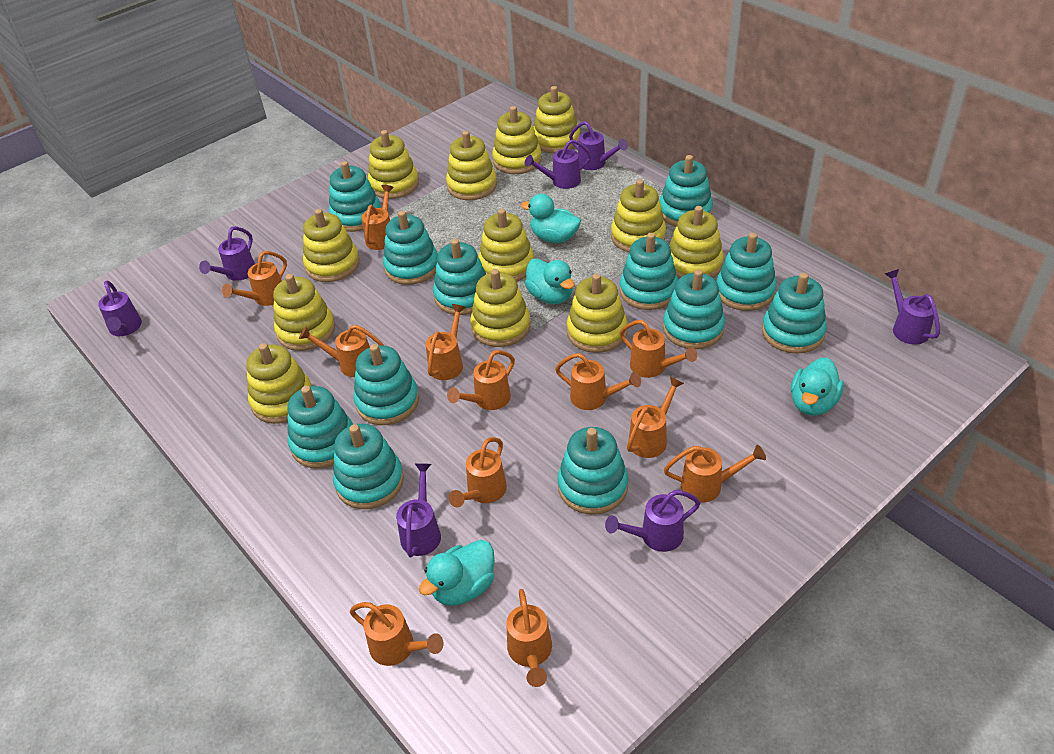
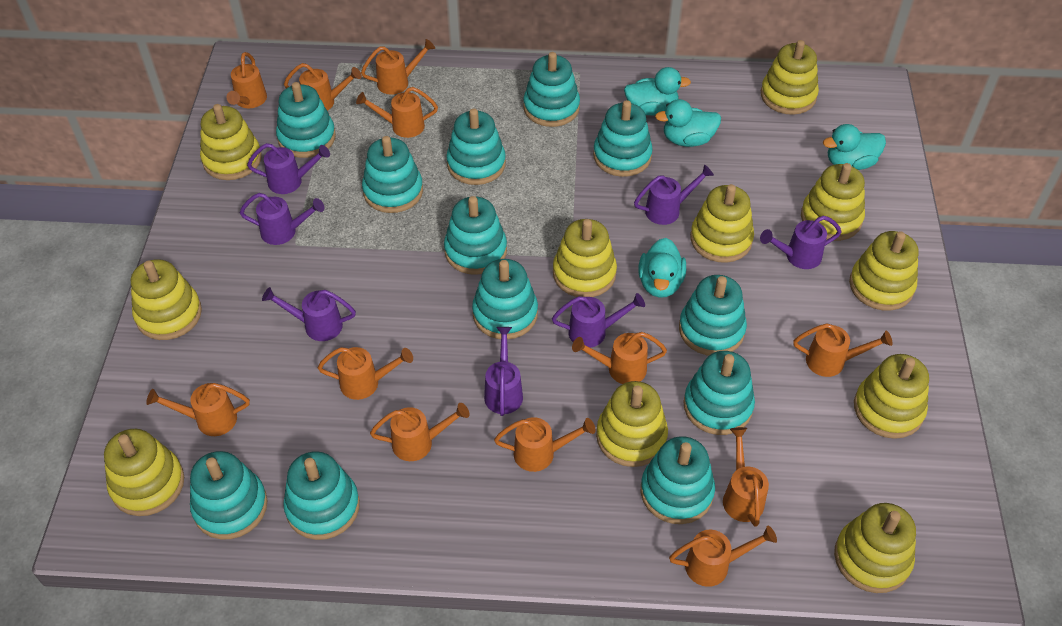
yellow stacking toy: [246,343,311,424] [273,274,335,351] [303,209,360,282] [368,130,419,199] [446,131,497,200] [470,269,531,347] [478,209,534,282] [492,106,542,174] [534,86,580,153] [567,273,627,353] [611,179,666,252] [669,206,724,279] = 12 -> [104,429,184,516] [131,259,202,340] [200,104,262,180] [553,219,617,297] [596,381,668,467] [690,184,754,263] [761,40,819,115] [801,163,865,241] [834,503,916,593] [849,231,919,311] [854,354,929,439] = 11

